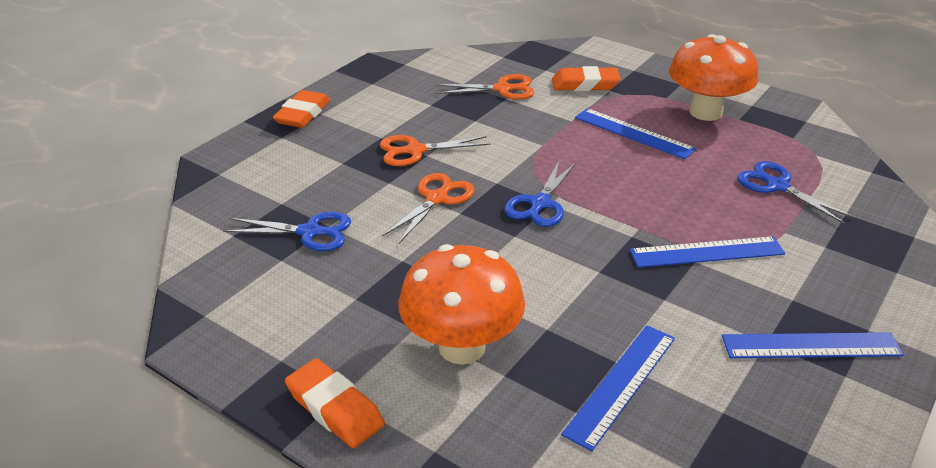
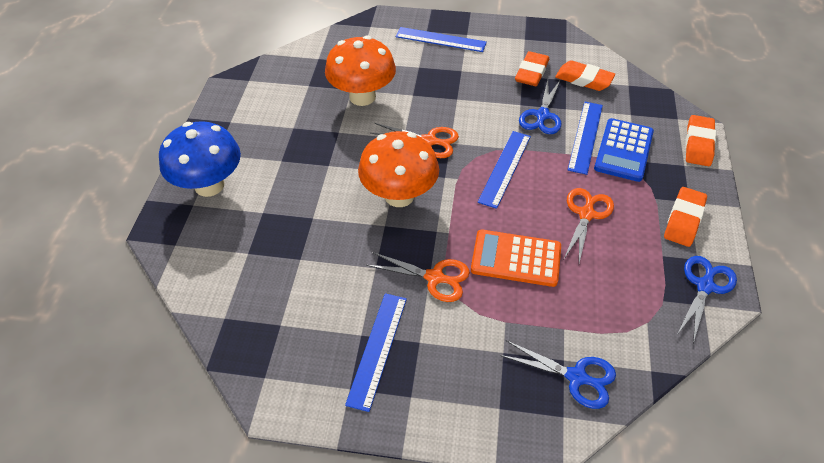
blue calculator: none = 0 -> [594,118,654,182] = 1
blue mushroom: none = 0 -> [159,121,241,197] = 1
orange calculator: none = 0 -> [471,230,561,287] = 1
orange eraser: [272,90,330,128] [285,358,385,448] [552,66,621,91] = 3 -> [515,51,549,86] [555,60,615,91] [664,187,707,247] [685,115,716,166] = 4

